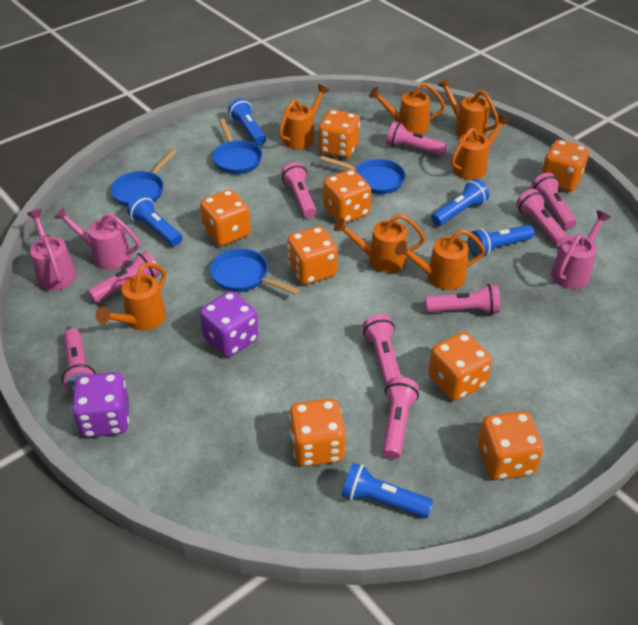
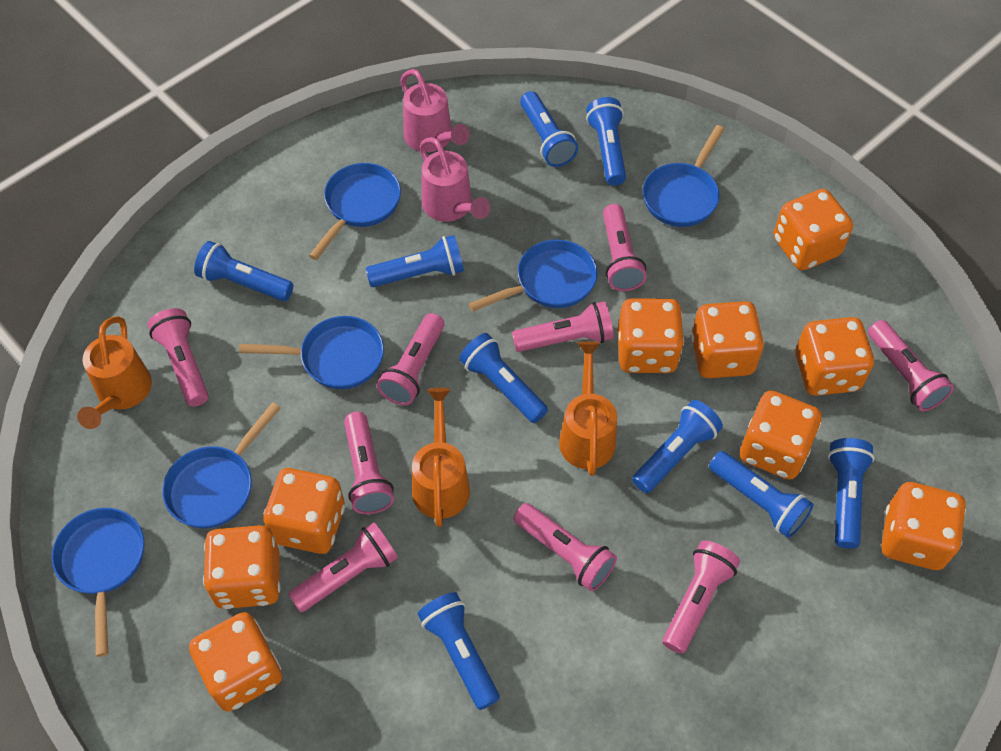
blue flashlight: [127,195,182,246] [228,98,266,146] [342,463,433,518] [431,179,489,226] [468,225,534,257] = 5 -> [194,241,293,301] [366,235,464,287] [418,592,500,710] [459,333,548,423] [520,91,578,167] [586,97,626,186] [632,400,723,493] [709,451,814,538] [828,438,875,549] = 9
blue pan: [111,150,176,207] [210,248,300,295] [212,118,262,174] [320,156,405,194] = 4 -> [52,508,144,657] [162,402,281,528] [239,316,384,389] [309,163,401,260] [469,239,598,311] [643,125,725,227] = 6
orange dice: [200,189,251,246] [287,226,338,285] [289,399,346,467] [318,110,360,158] [323,170,371,223] [428,332,492,401] [478,411,543,480] [541,140,589,191] = 8 -> [189,612,282,711] [203,525,281,609] [263,468,345,554] [618,298,684,373] [691,301,764,378] [740,391,822,480] [774,189,853,270] [795,317,874,396] [882,482,966,570] = 9
orange watering can: [96,262,166,331] [279,84,329,149] [334,214,426,273] [369,83,445,135] [395,229,485,290] [438,78,499,137] [451,114,510,180] = 7 -> [77,316,152,429] [412,388,470,527] [559,341,617,476] = 3
pink watering can: [27,209,76,291] [54,206,140,270] [551,210,611,289] = 3 -> [400,69,470,152] [419,137,490,222] = 2
purple dice: [71,372,129,438] [199,291,259,357] = 2 -> none = 0

